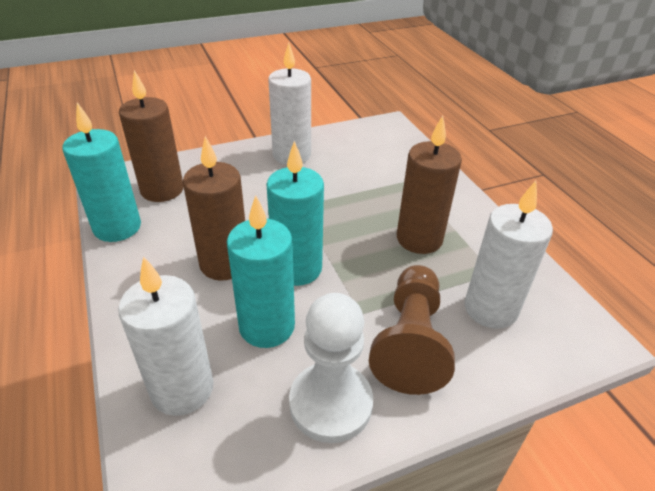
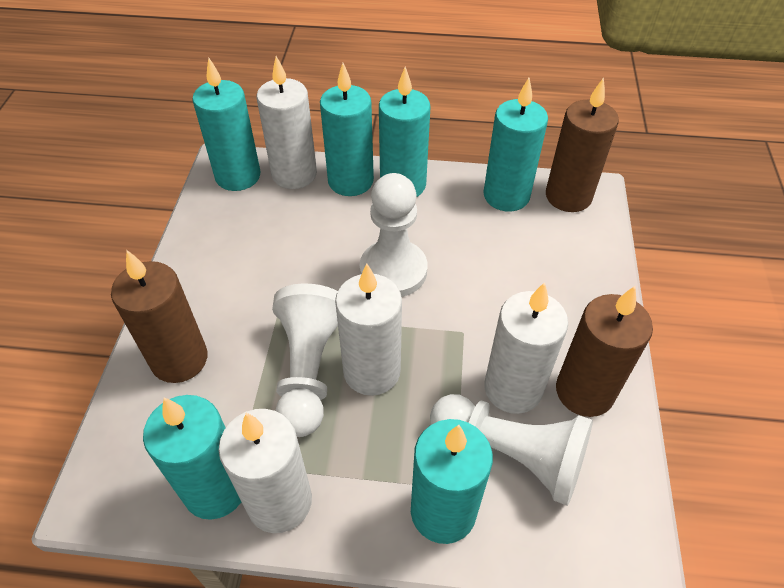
brown pawn: [369,265,455,395] = 1 -> none = 0
turquoise candle: [62,103,141,242] [227,195,295,348] [266,141,324,286] = 3 -> [143,395,241,520] [192,57,260,191] [320,63,374,196] [379,67,430,197] [411,419,493,544] [483,78,548,212] = 6
white candle: [118,256,214,416] [268,42,311,165] [464,181,553,329] = 3 -> [219,409,312,533] [257,56,317,189] [335,264,402,396] [484,282,568,414] = 4
white pawn: [289,293,373,443] = 1 -> [272,283,338,437] [360,173,428,297] [430,394,593,506] = 3

